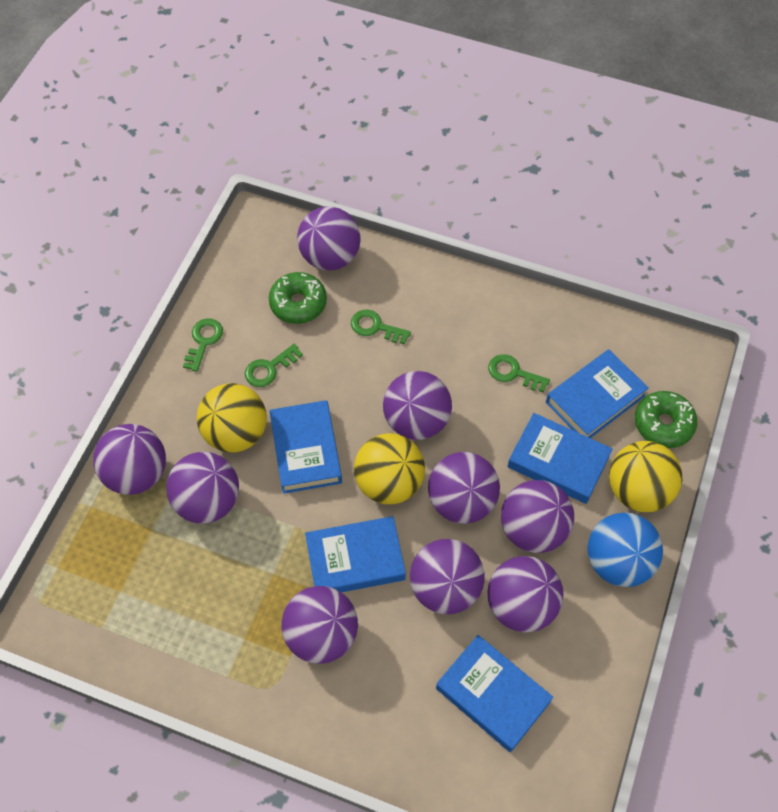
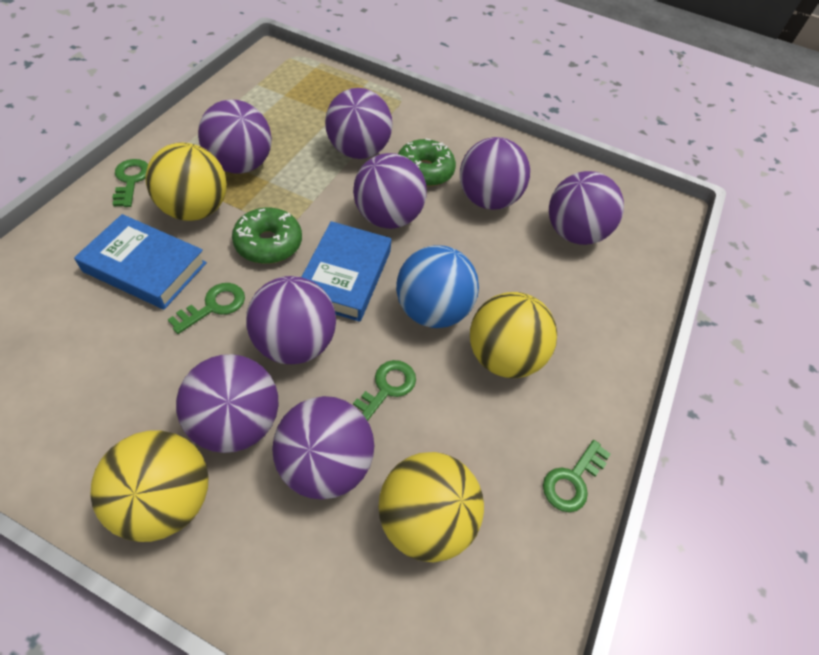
blue book: [269,400,342,494] [305,516,406,592] [436,635,553,752] [507,413,612,504] [546,349,649,438] = 5 -> [74,214,207,309] [302,221,391,322] = 2
purple ball: [93,424,166,495] [166,452,239,524] [282,586,358,664] [297,207,361,270] [383,371,452,440] [410,539,485,614] [428,452,500,524] [488,556,563,633] [501,480,574,553] = 9 -> [176,354,278,453] [198,99,272,174] [246,276,336,364] [272,396,374,499] [325,88,392,159] [353,153,427,229] [460,137,530,210] [549,171,624,245] = 8
yellow ball: [197,383,267,452] [354,433,425,504] [609,441,682,512] = 3 -> [90,431,209,542] [145,142,227,221] [378,452,484,562] [470,292,557,378] = 4

